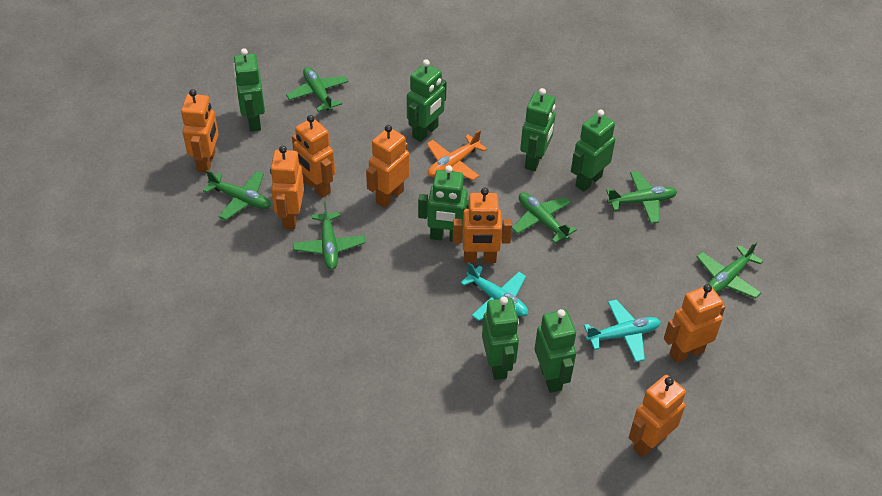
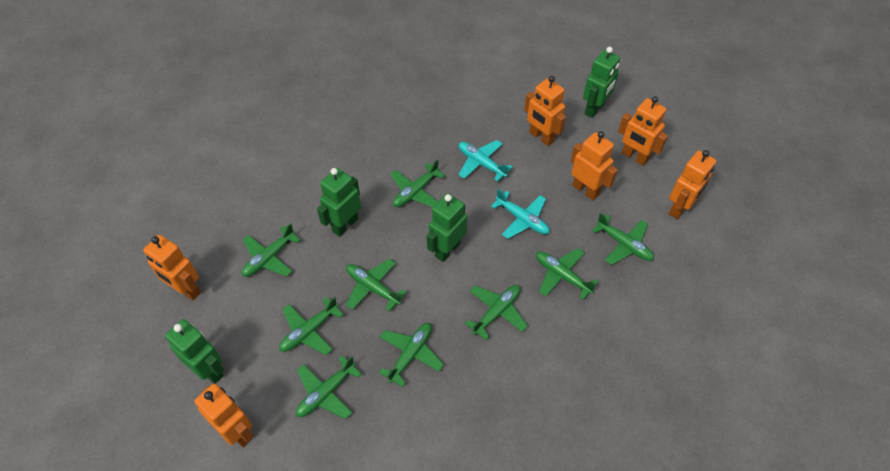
green plane: [203,170,271,220] [286,67,349,112] [293,201,366,270] [512,192,577,243] [606,171,677,223] [696,241,763,299] = 6 -> [242,223,300,277] [279,297,344,355] [296,356,362,419] [346,259,407,311] [379,323,444,387] [390,159,445,207] [465,285,528,340] [536,248,598,300] [592,213,654,265] = 9
green robot: [233,48,265,132] [407,59,447,142] [418,165,469,242] [482,296,519,380] [520,88,555,171] [534,309,576,393] [571,110,615,192] = 7 -> [165,319,224,384] [317,168,361,237] [427,194,467,262] [583,47,620,118] = 4
orange plane: [427,130,487,180] = 1 -> none = 0
orange robot: [181,89,219,173] [270,146,304,229] [292,115,335,198] [366,125,409,208] [453,187,512,263] [629,375,686,457] [664,284,725,363] = 7 -> [143,235,201,300] [194,384,254,447] [524,76,566,146] [571,131,618,200] [618,96,668,166] [669,150,716,219] = 6

